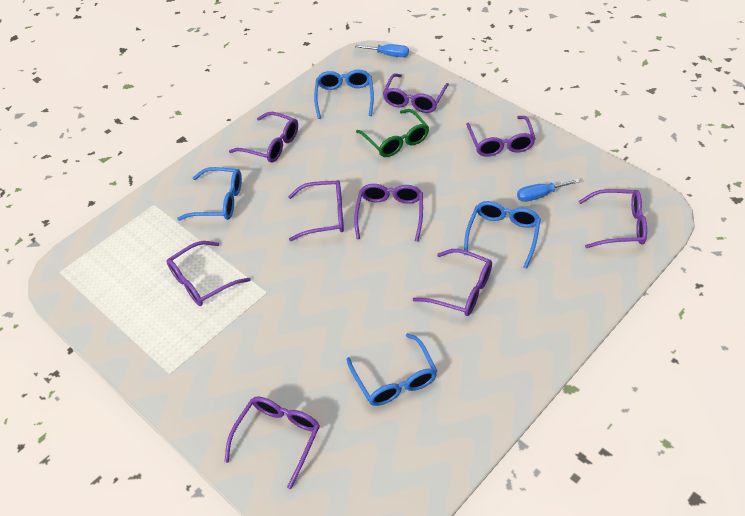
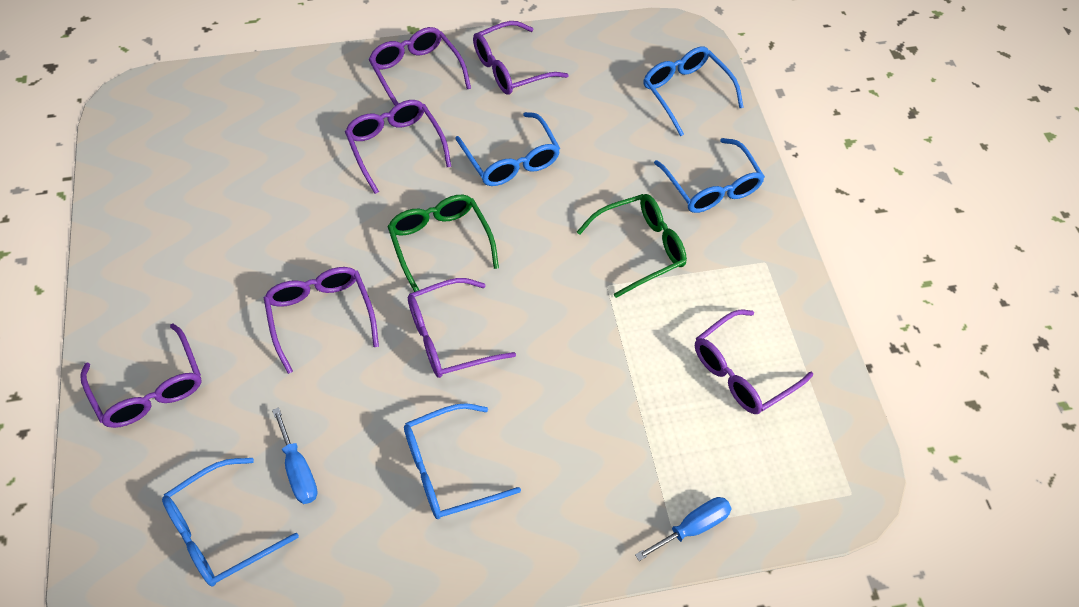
blue glasses: [177,167,242,221] [314,69,374,119] [347,333,437,406] [464,201,541,269] = 4 -> [162,458,299,587] [404,403,521,519] [455,112,560,186] [643,47,744,136] [654,138,765,213] = 5
green glasses: [356,109,429,157] = 1 -> [387,195,499,292] [577,194,687,298] = 2
purple glasses: [166,241,250,306] [224,396,320,489] [229,112,298,162] [288,180,344,241] [354,184,423,242] [383,74,449,113] [413,249,492,316] [466,116,536,157] [579,189,647,248] = 9 -> [80,323,202,428] [264,267,379,374] [345,100,451,194] [368,27,471,106] [408,278,516,378] [473,21,569,95] [695,310,813,414] = 7

